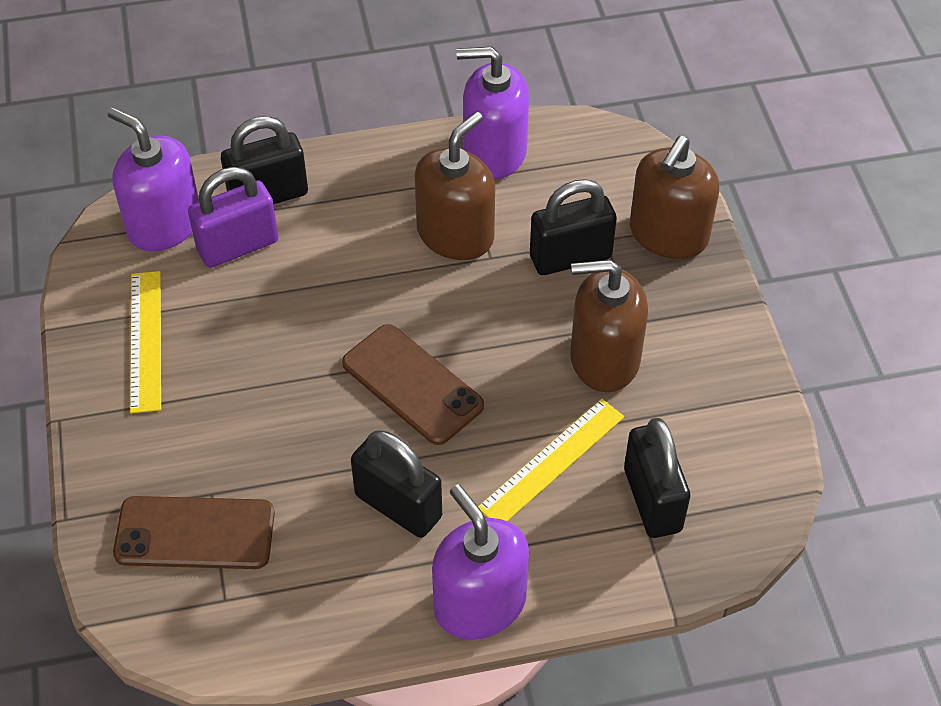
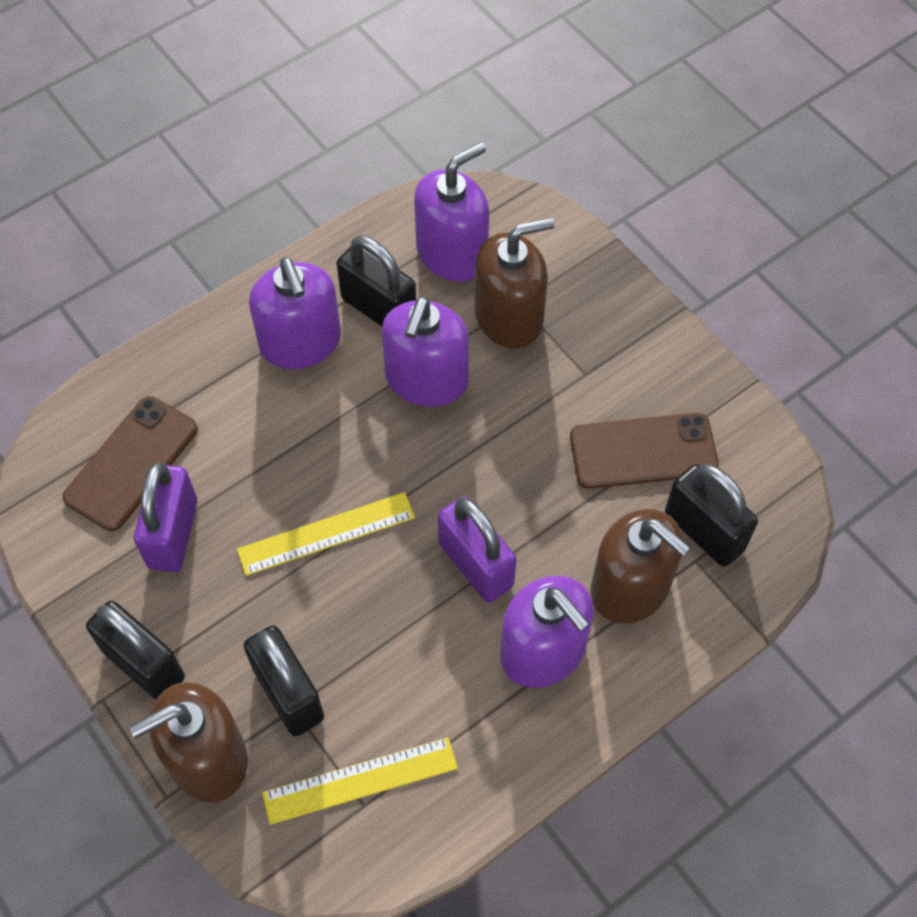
purple padlock: [188,167,278,268] = 1 -> [134,462,197,572] [438,496,516,602] = 2
purple soap dispenser: [108,107,199,252] [432,484,529,640] [456,47,529,179] = 3 -> [249,257,341,369] [381,297,469,407] [414,142,489,282] [500,576,594,688] = 4

